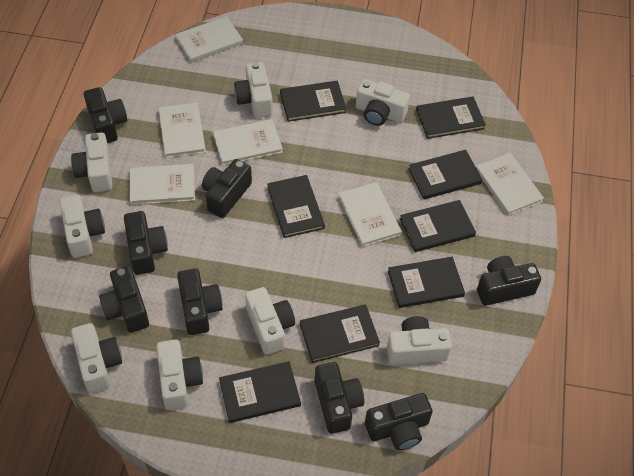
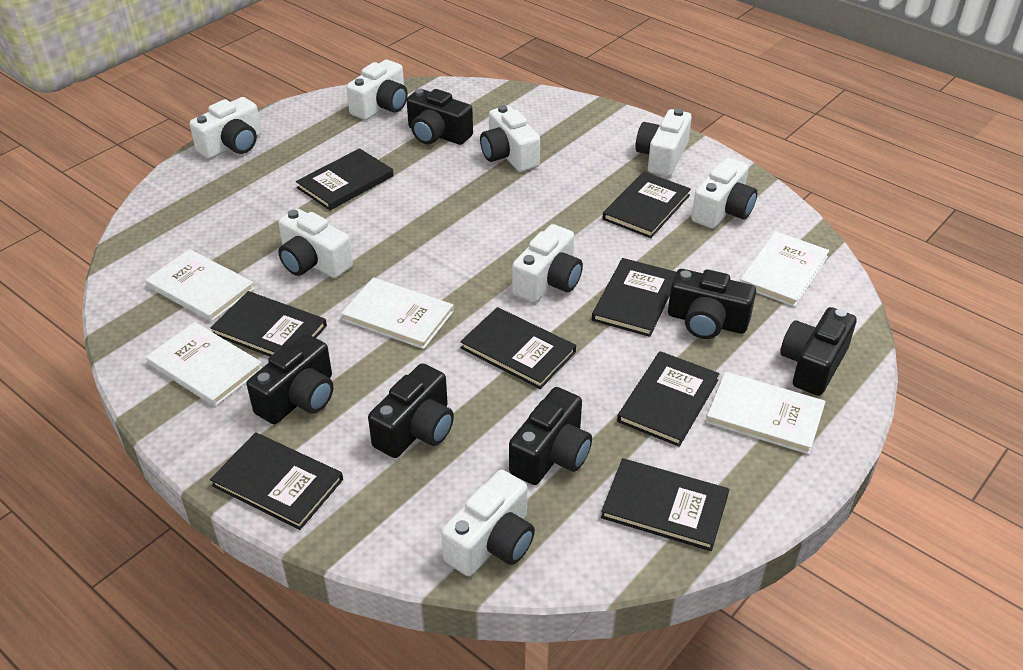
black camera: [84,87,127,143] [99,266,149,333] [124,211,168,275] [177,269,223,335] [202,159,252,218] [315,362,364,434] [365,393,433,450] [477,256,541,306] = 8 -> [247,334,333,424] [368,363,454,458] [407,89,473,145] [509,387,592,485] [668,269,756,339] [780,307,857,396] = 6
white book: [130,164,195,205] [158,102,206,158] [175,16,243,62] [213,119,283,165] [339,182,402,247] [476,153,544,216] = 6 -> [145,249,255,322] [146,322,262,407] [341,278,454,349] [706,372,826,454] [740,231,830,307] = 5

